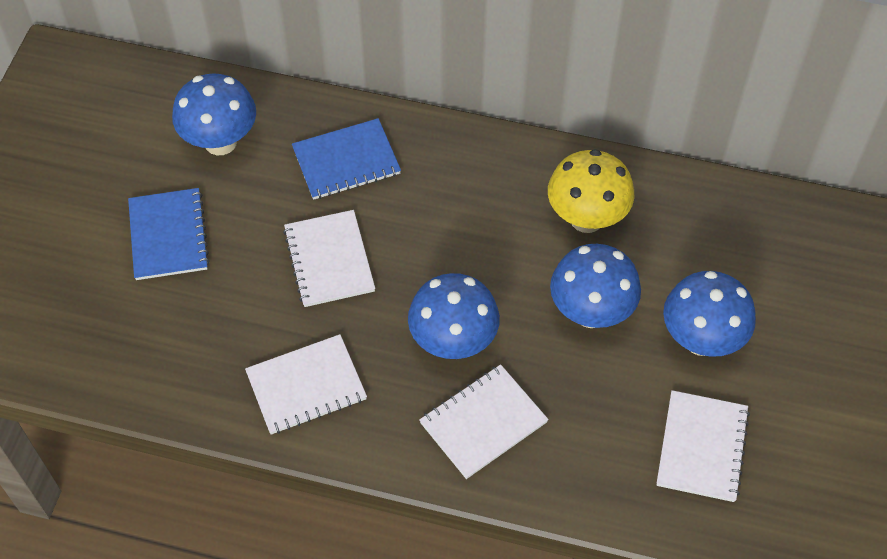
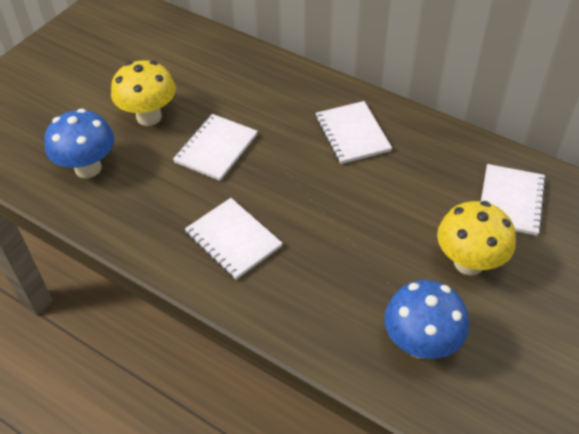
blue mushroom: [172,74,256,155] [408,273,500,359] [550,244,641,328] [663,271,756,357] = 4 -> [45,108,114,178] [384,280,469,359] = 2
blue notebook: [128,188,210,280] [292,118,401,200] = 2 -> none = 0
yellow mushroom: [548,149,634,233] = 1 -> [111,60,176,126] [437,201,516,276] = 2

